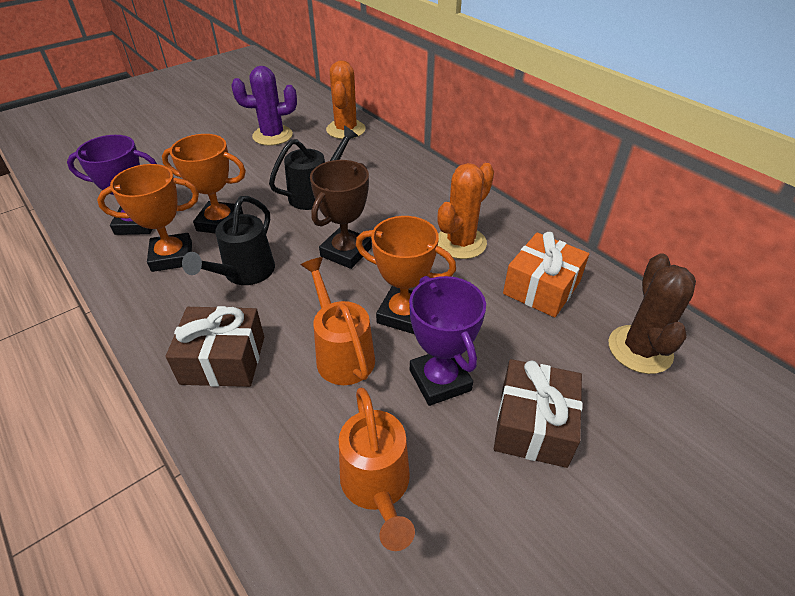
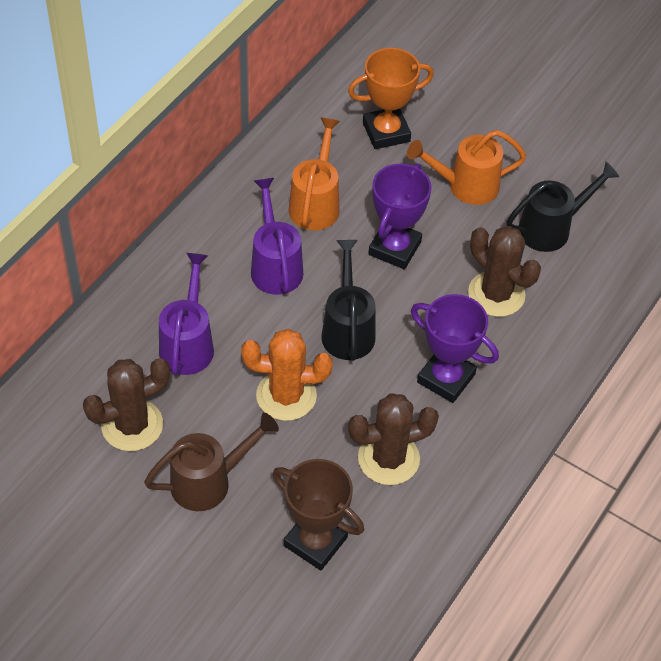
brown cactus: [609,253,696,374] = 1 -> [83,358,170,451] [348,393,439,485] [468,226,541,317] = 3
brown gift: [165,306,264,387] [494,359,582,468] = 2 -> none = 0
brown watering can: none = 0 -> [144,413,279,511] = 1
orange cactus: [326,60,366,139] [438,163,494,259] = 2 -> [241,329,333,421] = 1
orange gift: [503,232,589,318] = 1 -> none = 0
orange trophy: [97,164,199,272] [162,134,246,234] [356,216,456,334] = 3 -> [348,48,434,149] = 1
purple cactus: [231,66,297,146] = 1 -> none = 0
purple watering can: none = 0 -> [159,253,214,375] [251,178,303,295] = 2

